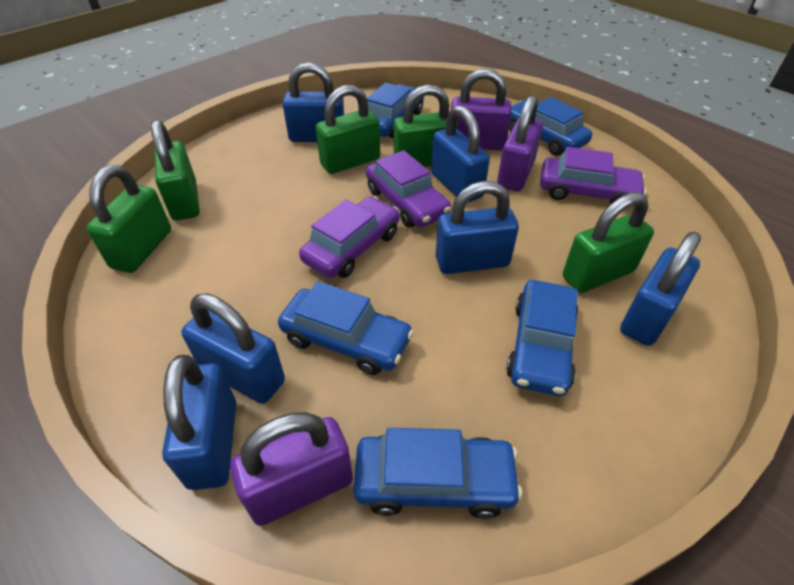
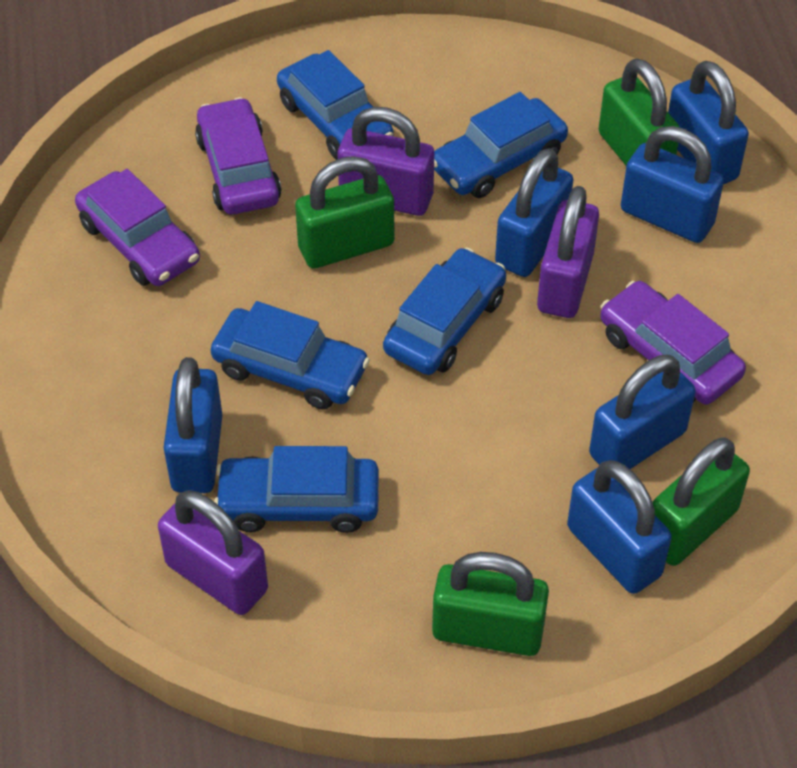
green padlock: [86,165,171,273] [151,120,200,221] [316,85,380,174] [394,85,458,167] [563,192,654,293] = 5 -> [295,156,394,269] [432,552,549,656] [599,58,679,166] [652,438,750,566] = 4

